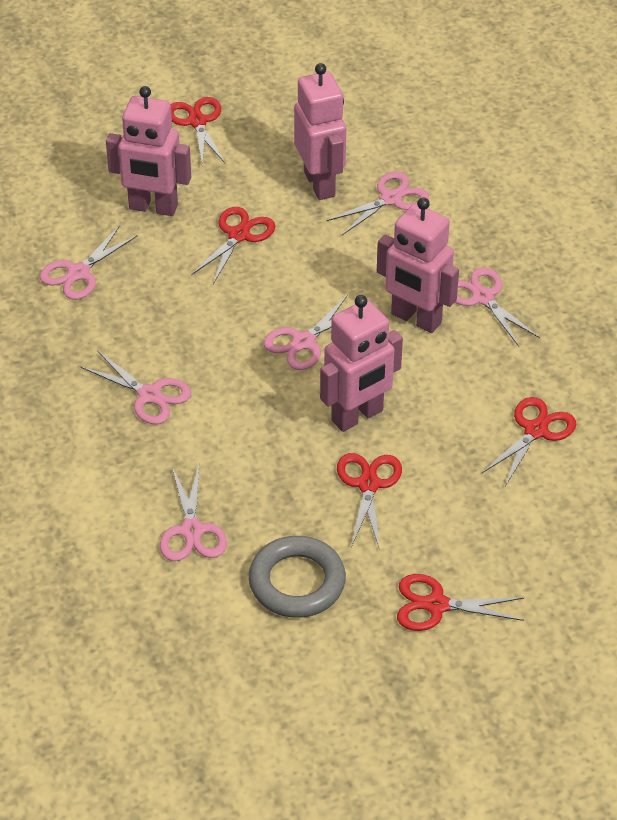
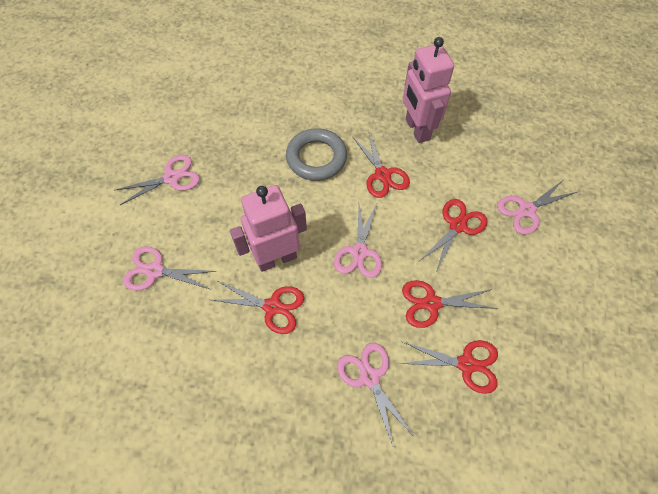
pink robot: [106,86,191,216] [294,63,346,200] [320,295,403,432] [377,197,459,333] = 4 -> [230,185,307,272] [403,37,454,143] = 2
pink scissors: [39,226,138,300] [81,350,191,424] [160,465,227,561] [263,295,348,370] [327,172,429,235] [455,267,540,346] = 6 -> [116,155,200,205] [123,246,217,291] [334,202,382,278] [337,343,413,448] [497,180,577,234] = 5

